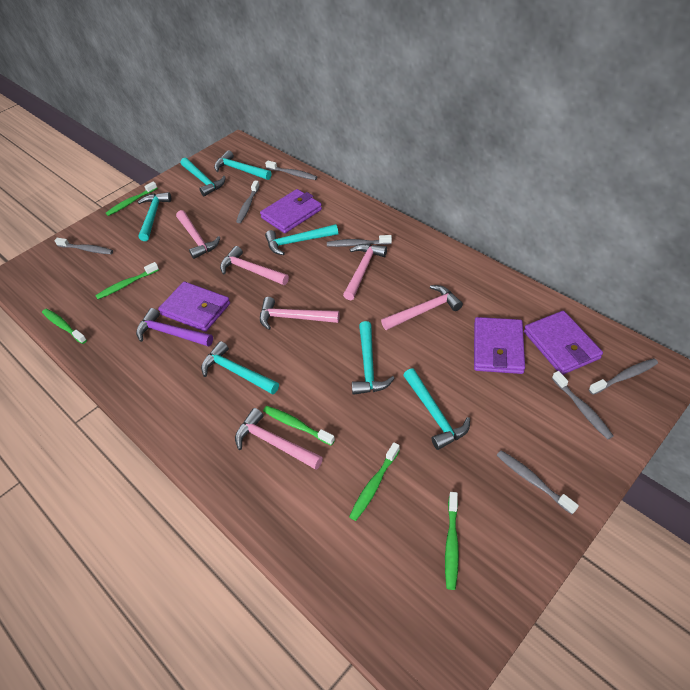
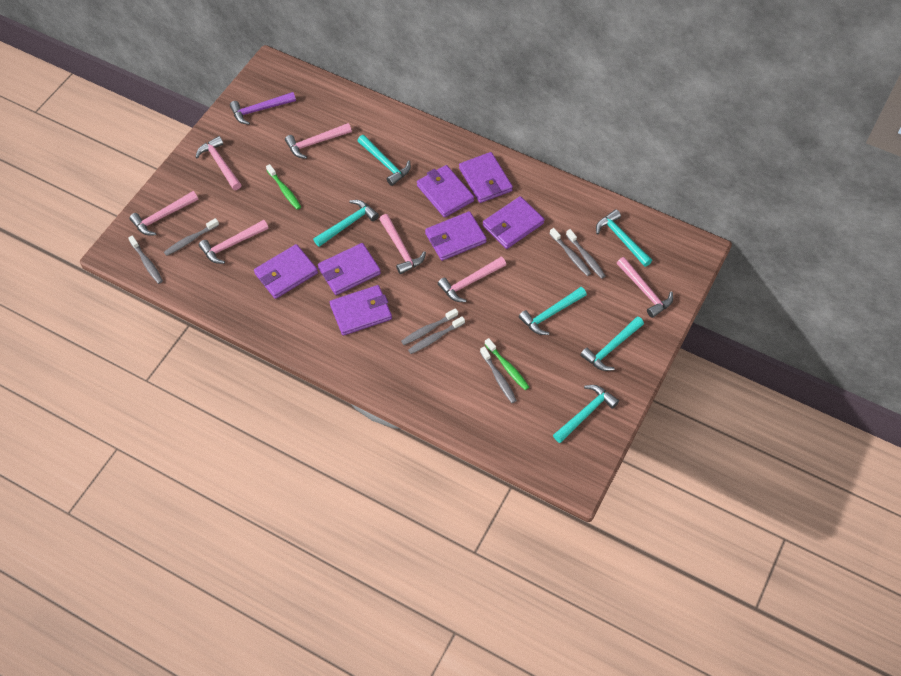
green toothbrush: [42,309,87,344] [95,262,159,299] [106,181,157,216] [263,406,335,446] [349,442,400,521] [445,492,459,590] = 6 -> [266,164,301,210] [485,338,529,390] = 2
pink hammer: [176,210,221,259] [220,246,289,285] [235,408,323,470] [260,297,340,330] [343,244,387,300] [381,285,463,330] = 6 -> [130,191,198,236] [195,136,241,190] [199,220,269,264] [285,123,352,159] [379,214,426,274] [438,257,506,302] [617,257,673,318] = 7
purple wallet: [158,282,230,332] [260,189,322,233] [474,317,525,374] [524,311,603,375] = 4 -> [254,244,318,299] [318,243,381,295] [330,285,392,336] [417,165,474,218] [425,211,487,261] [459,152,513,203] [483,196,544,249] = 7
turquoise hammer: [138,192,171,241] [181,158,226,197] [201,341,279,395] [214,150,272,180] [265,224,338,255] [352,321,395,395] [403,368,470,450] = 7 -> [313,200,379,247] [358,135,411,186] [519,287,587,335] [553,385,619,443] [580,316,644,371] [596,209,652,267] = 6

